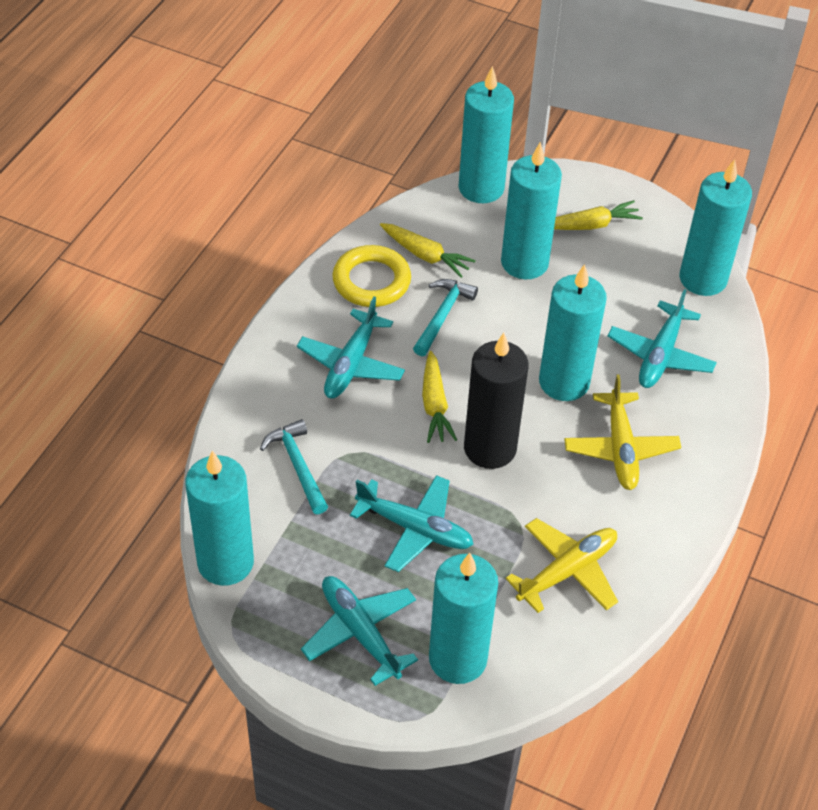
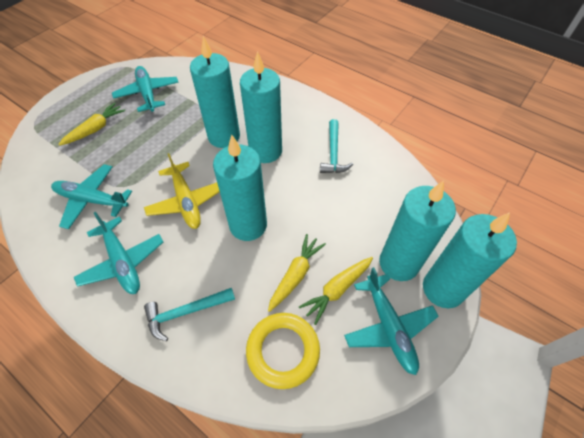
black candle: [464,333,529,469] = 1 -> none = 0
turquoise candle: [185,451,254,586] [429,553,498,684] [459,66,514,203] [501,142,562,280] [539,264,607,401] [679,159,752,296] = 6 -> [190,36,240,148] [213,134,267,241] [240,51,282,163] [379,180,456,281] [423,212,517,308] = 5
yellow plane: [506,518,618,613] [564,375,681,490] = 2 -> [144,153,220,229] = 1

